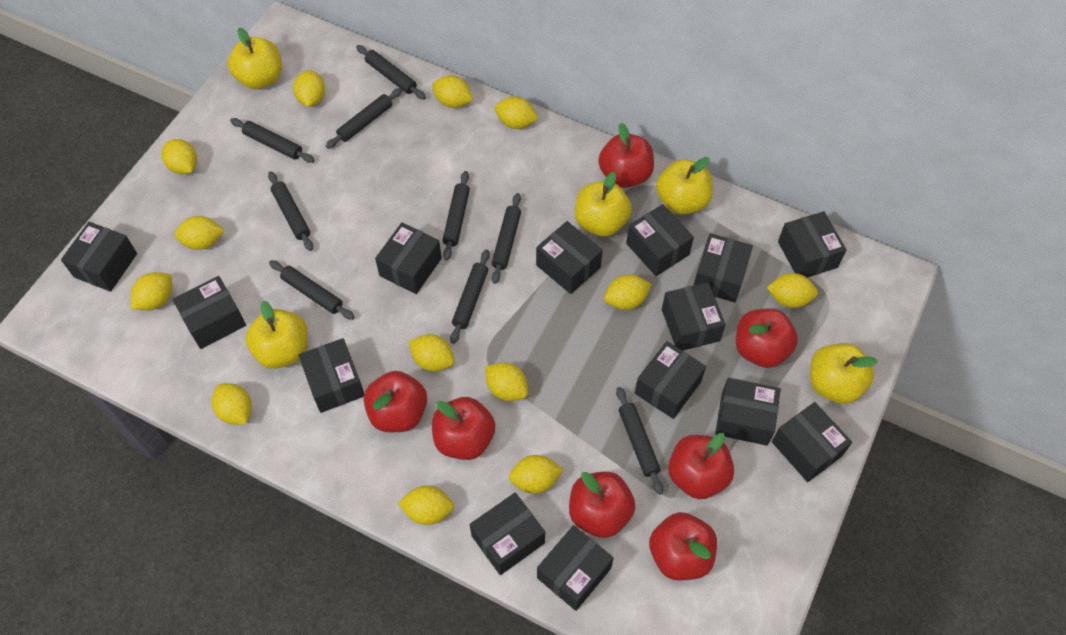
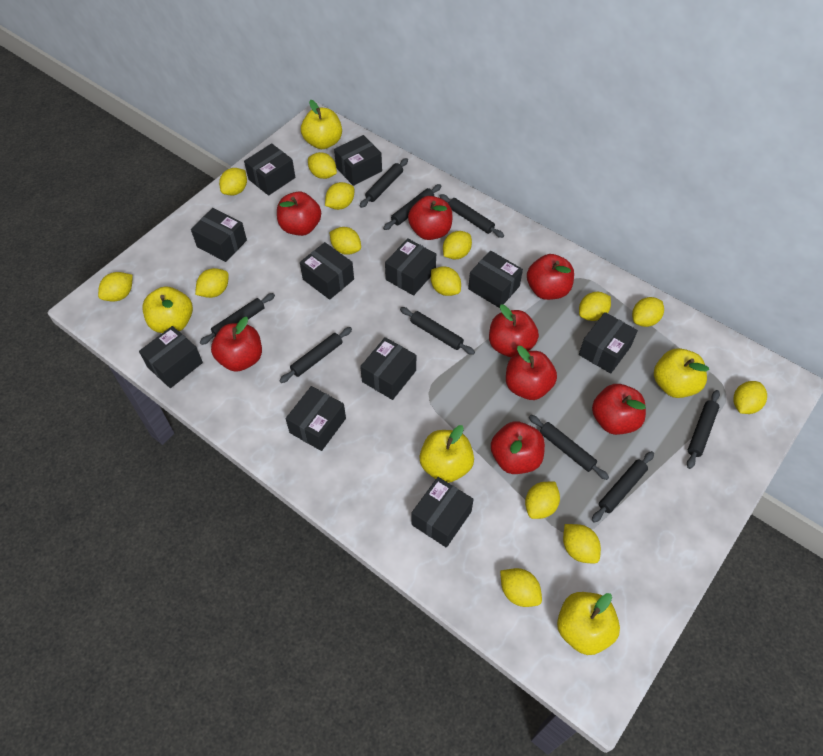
black box: [61,222,137,292] [172,276,246,349] [298,338,364,413] [375,222,442,294] [470,492,545,575] [536,221,603,294] [537,525,614,611] [626,204,694,276] [635,341,706,419] [662,282,726,351] [693,233,753,302] [715,378,781,446] [772,402,852,482] [778,211,847,277] = 14 -> [139,326,203,388] [191,208,247,262] [244,143,296,196] [286,386,346,451] [300,242,354,300] [334,135,382,186] [360,337,416,400] [385,238,436,296] [412,477,474,548] [468,251,523,308] [579,312,638,374] = 11
red apple: [364,371,427,432] [432,397,496,460] [569,471,635,538] [598,123,654,188] [649,512,717,581] [668,433,734,499] [736,308,798,368] = 7 -> [211,317,262,372] [277,192,321,236] [408,196,452,240] [489,304,539,358] [491,421,545,474] [506,346,557,400] [527,254,574,300] [592,384,646,435] = 8
yellow lemon: [131,272,172,310] [162,139,197,174] [174,216,224,250] [212,383,252,424] [293,70,325,107] [398,486,454,525] [408,334,454,371] [432,76,473,108] [485,362,528,401] [494,96,539,129] [509,455,563,494] [604,275,651,310] [767,273,818,308] = 13 -> [98,272,133,302] [195,268,229,298] [219,168,247,195] [308,152,337,179] [325,182,354,210] [330,227,361,255] [431,266,461,296] [443,231,472,259] [500,568,542,607] [525,482,560,519] [563,524,601,563] [579,292,611,321] [632,297,664,327] [733,381,767,414] = 14

